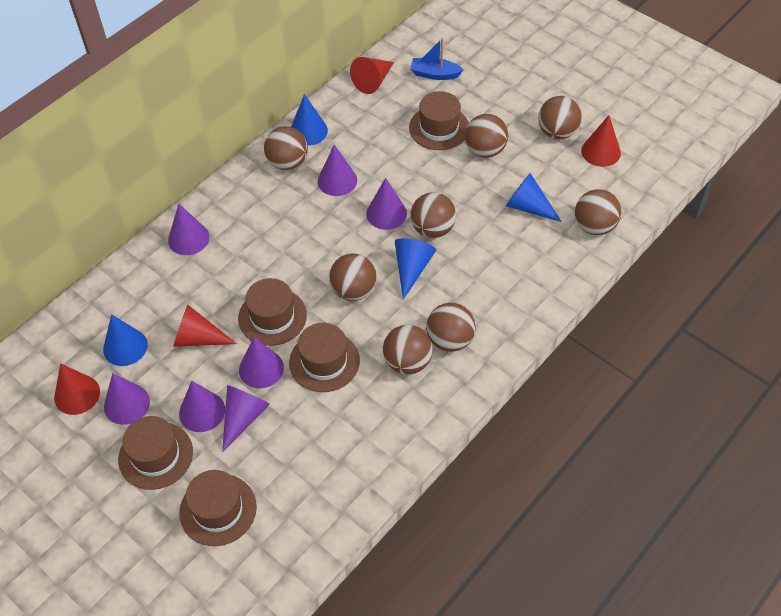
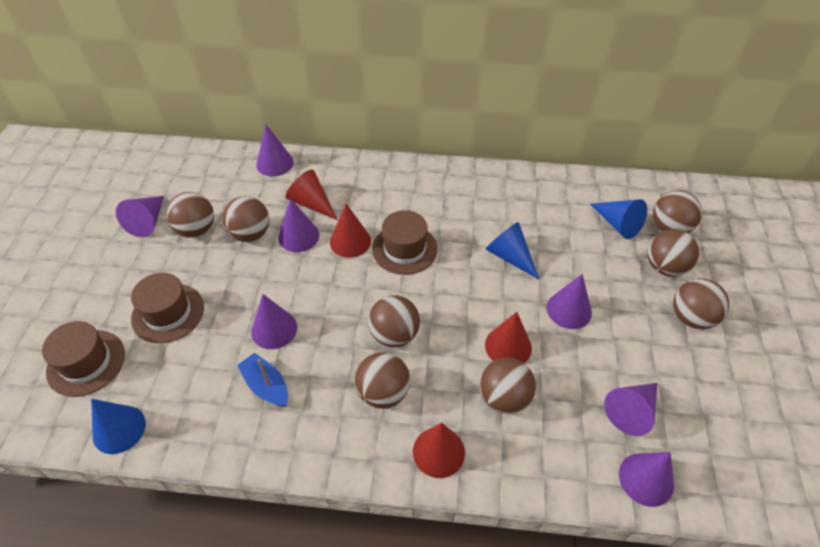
blue cone: [103,314,148,366] [291,94,328,146] [395,238,436,300] [506,173,562,222] = 4 -> [91,399,146,454] [486,222,539,279] [590,199,647,239] = 3
brown hat: [118,416,193,490] [179,470,257,546] [238,278,307,346] [289,323,360,392] [409,91,469,150] = 5 -> [42,321,125,397] [131,273,204,343] [372,210,438,275] = 3

